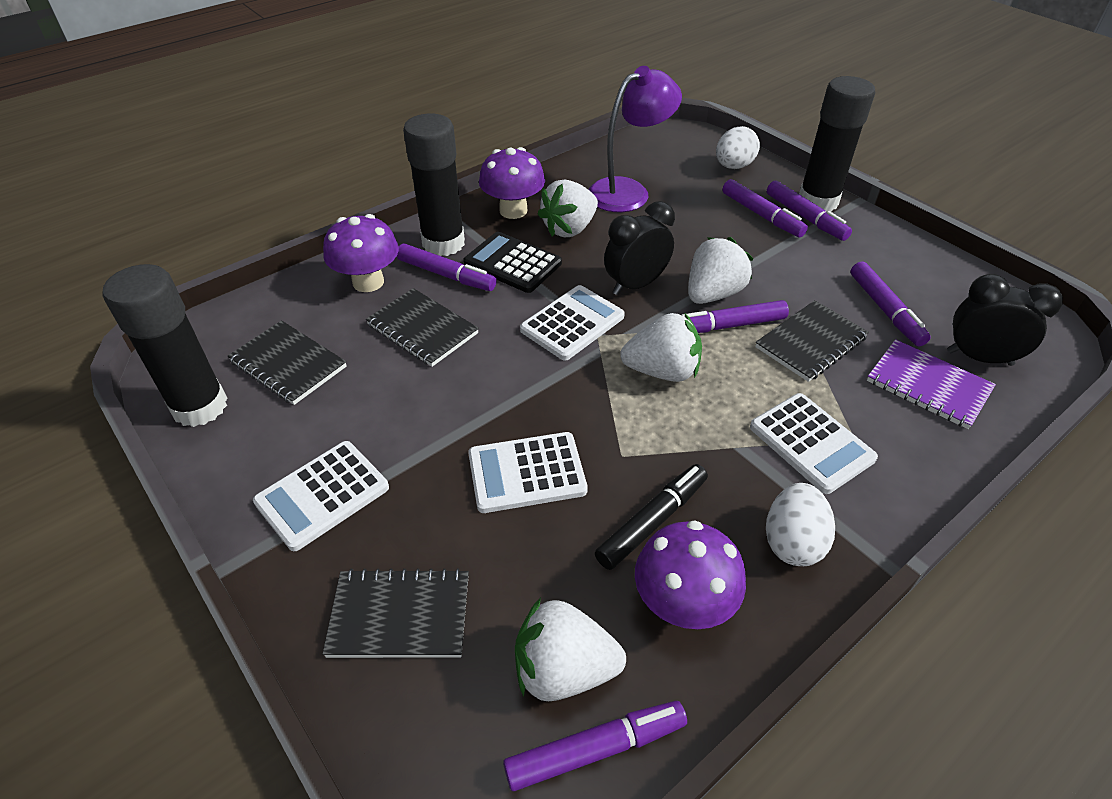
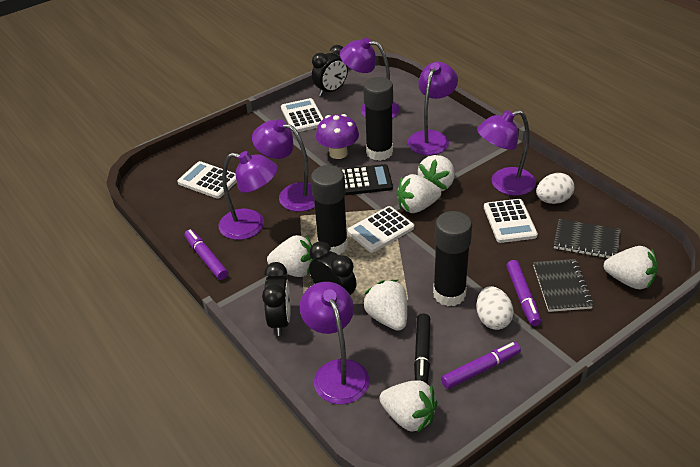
black clock: [604,201,675,295] [947,274,1063,366] = 2 -> [262,262,291,336] [309,242,357,295] [312,45,348,96] = 3
black notebook: [228,320,347,405] [322,568,469,658] [366,288,479,367] [755,300,869,382] = 4 -> [533,259,594,312] [554,219,621,258] = 2
purple lamp: [588,66,682,212] = 1 -> [219,151,278,240] [252,119,315,212] [300,282,370,404] [340,38,400,118] [408,62,458,155] [477,110,536,196] = 6
purple marker: [397,244,497,291] [503,701,687,791] [682,300,789,333] [722,179,808,237] [767,180,852,241] [850,262,931,347] = 6 -> [184,229,228,280] [441,342,521,389] [506,260,541,326] = 3
purple mushroom: [323,214,399,292] [479,147,545,219] [635,520,746,629] = 3 -> [316,114,359,159] = 1
purple notebook: [867,339,996,429] = 1 -> none = 0
white strawberry: [515,598,626,701] [538,180,598,237] [620,313,702,382] [688,237,753,304] = 4 -> [267,235,313,277] [363,280,407,331] [379,380,437,433] [396,174,441,213] [418,155,455,191] [604,246,658,289] = 6

